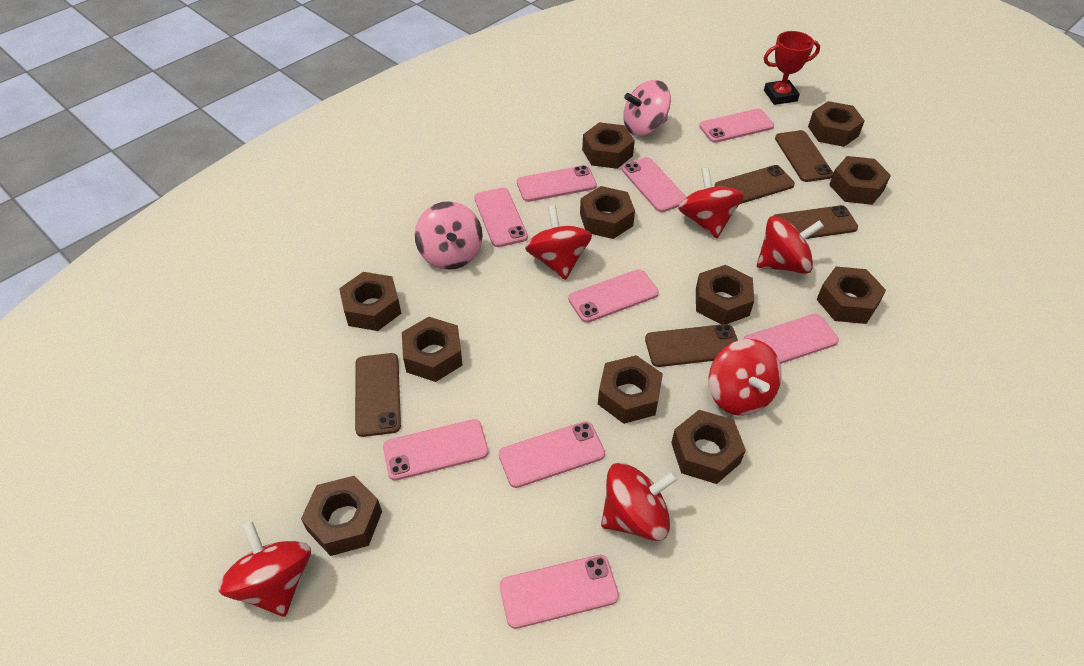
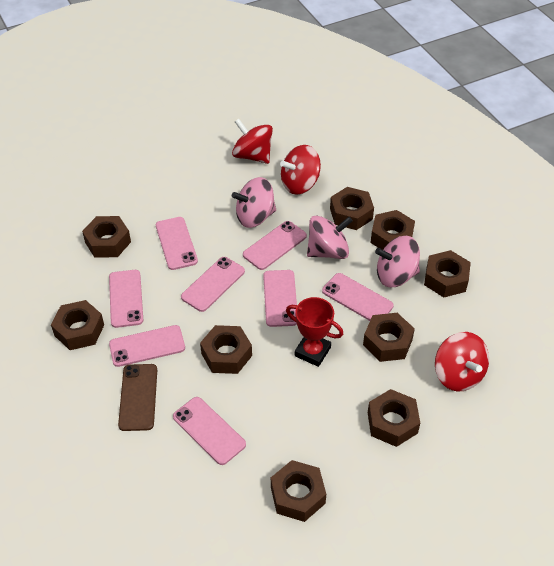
brown nut: [301,476,382,556] [339,272,401,331] [402,317,463,382] [580,186,635,239] [582,122,635,169] [598,355,663,424] [671,410,746,484] [696,265,754,324] [808,101,865,147] [817,267,886,324] [829,156,891,205] = 11 -> [51,300,104,350] [82,216,131,258] [200,325,252,374] [271,460,326,522] [330,187,374,230] [363,313,415,362] [368,389,420,447] [370,210,415,250] [424,250,471,298] = 9
brown phone: [355,353,401,437] [645,324,738,367] [714,165,795,204] [773,205,858,239] [775,130,833,182] = 5 -> [118,364,157,431] = 1
pink phone: [383,419,489,481] [474,188,528,247] [499,421,605,488] [500,555,619,629] [517,165,597,202] [568,269,659,323] [622,157,686,212] [699,109,774,143] [744,314,839,364] = 9 -> [109,270,143,328] [109,325,185,367] [156,217,198,270] [173,397,246,465] [181,257,245,312] [243,221,307,270] [263,270,297,327] [322,273,394,321] = 8
pink spinning top: [415,201,483,270] [623,80,671,136] = 2 -> [232,177,276,228] [307,215,353,259] [375,236,420,287] = 3
red spinning top: [218,521,311,617] [525,206,592,280] [601,463,678,541] [678,167,744,238] [709,339,781,416] [757,216,824,274] = 6 -> [232,119,273,164] [280,145,321,195] [435,332,489,391] = 3

